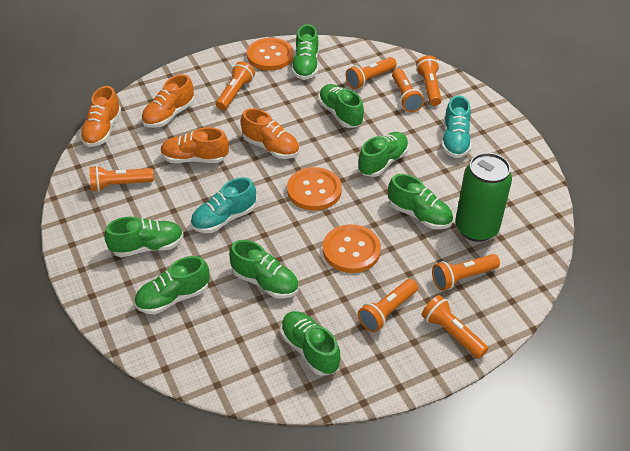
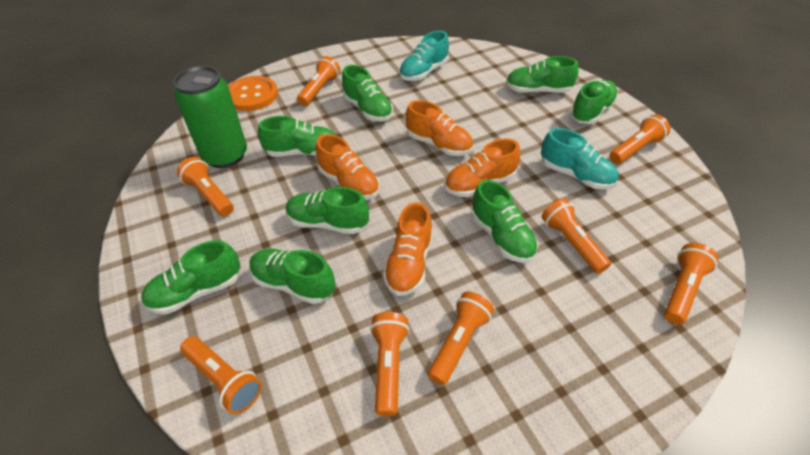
orange button: [247,38,294,71] [287,167,342,211] [323,224,381,273] = 3 -> [228,76,278,111] = 1

